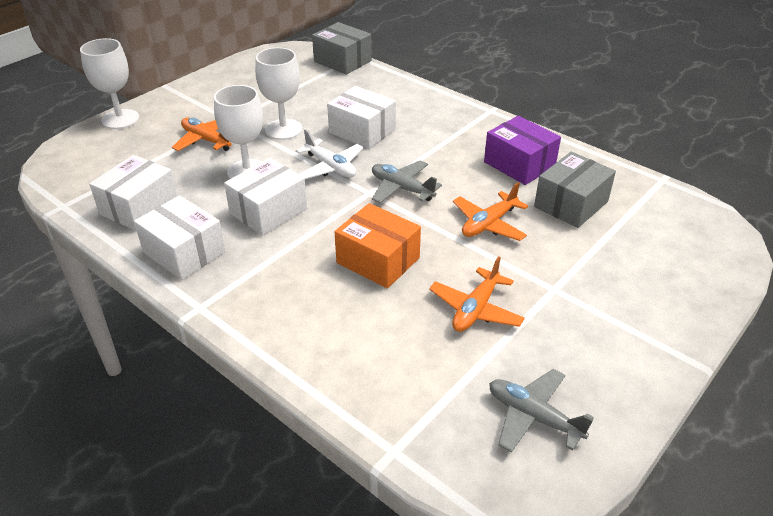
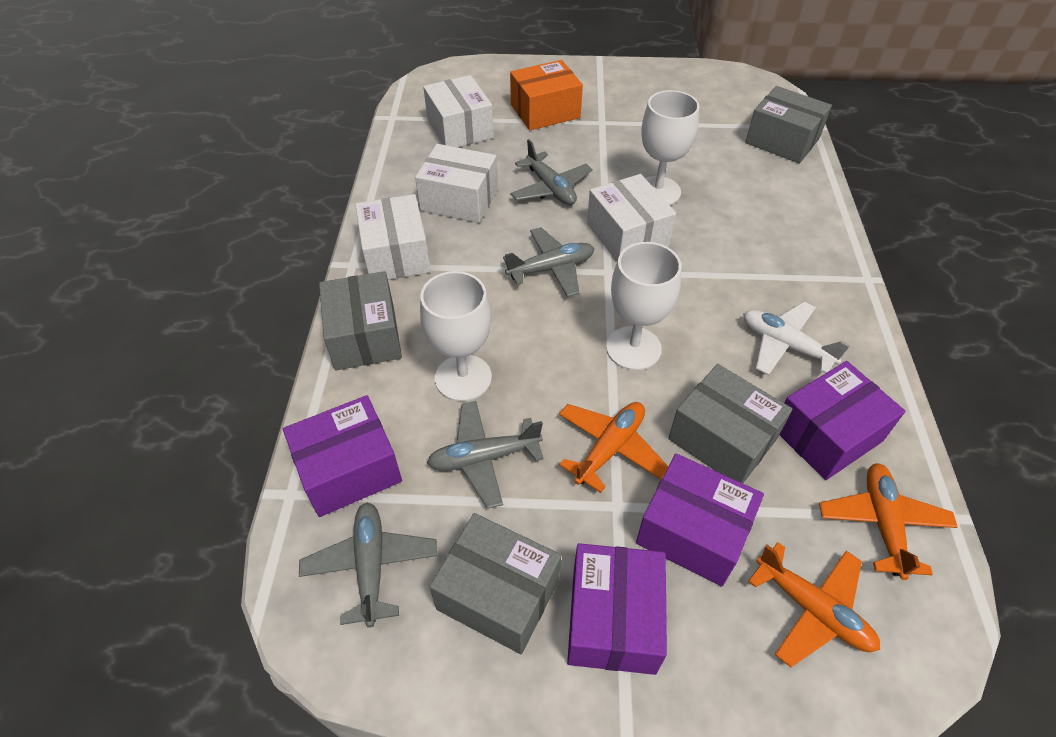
grey box: [312,22,372,75] [534,152,616,228] = 2 -> [319,271,402,370] [429,513,561,654] [668,364,792,483] [745,86,832,163] = 4
grey plane: [372,160,442,203] [489,369,594,452] = 2 -> [299,503,438,628] [427,401,544,509] [503,227,594,297] [510,139,593,205] = 4
purple box: [484,116,561,185] = 1 -> [283,395,402,517] [567,543,667,675] [636,454,764,587] [780,361,905,480] = 4

